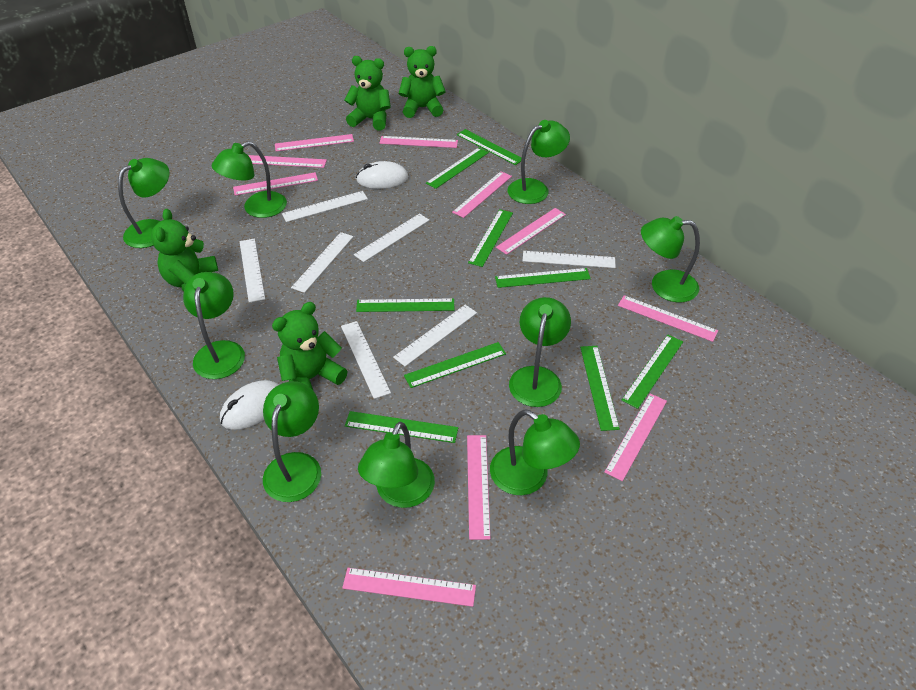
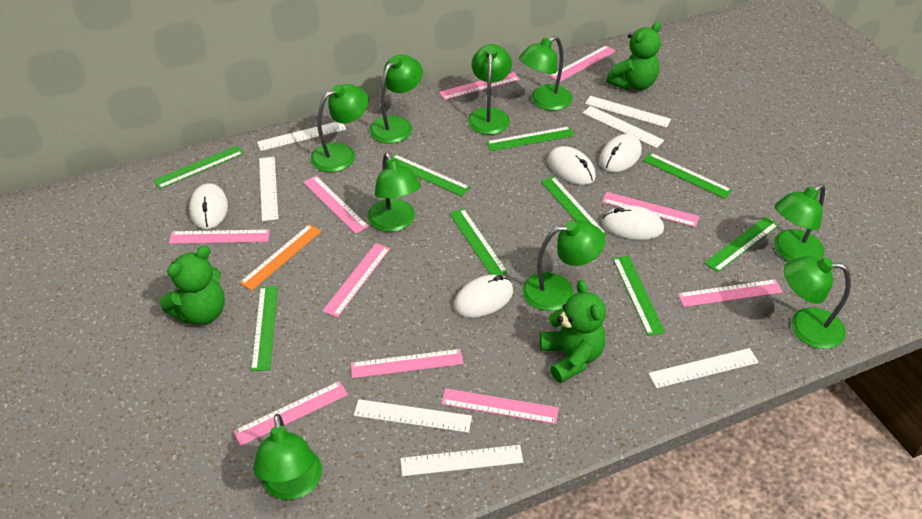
green teddy bear: [151,209,218,292] [272,302,347,390] [344,56,391,130] [399,46,446,118] = 4 -> [160,246,225,325] [540,280,606,383] [606,22,661,90] = 3
orange ruler: none = 0 -> [239,224,322,291] = 1
white mouse: [220,380,279,430] [356,161,408,189] = 2 -> [189,183,228,229] [454,275,513,318] [548,146,596,185] [599,134,642,172] [602,205,664,240] = 5

